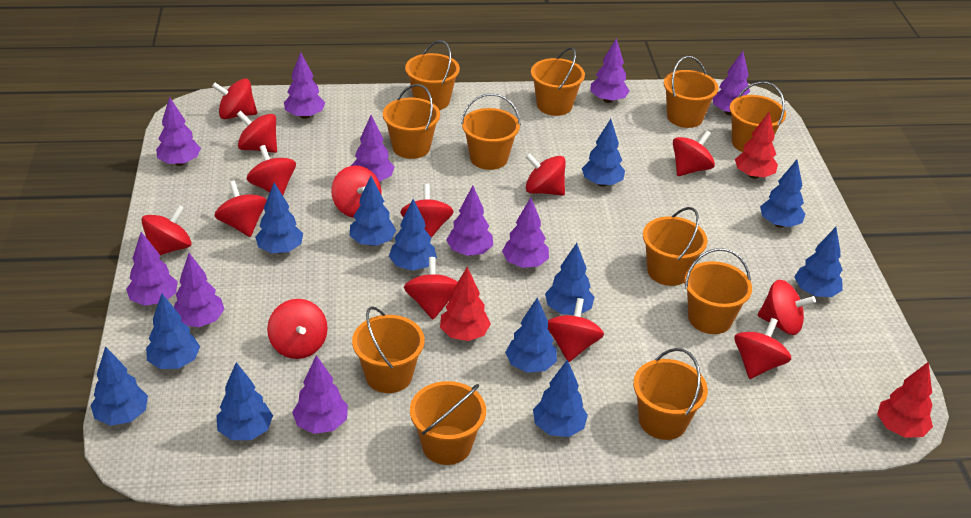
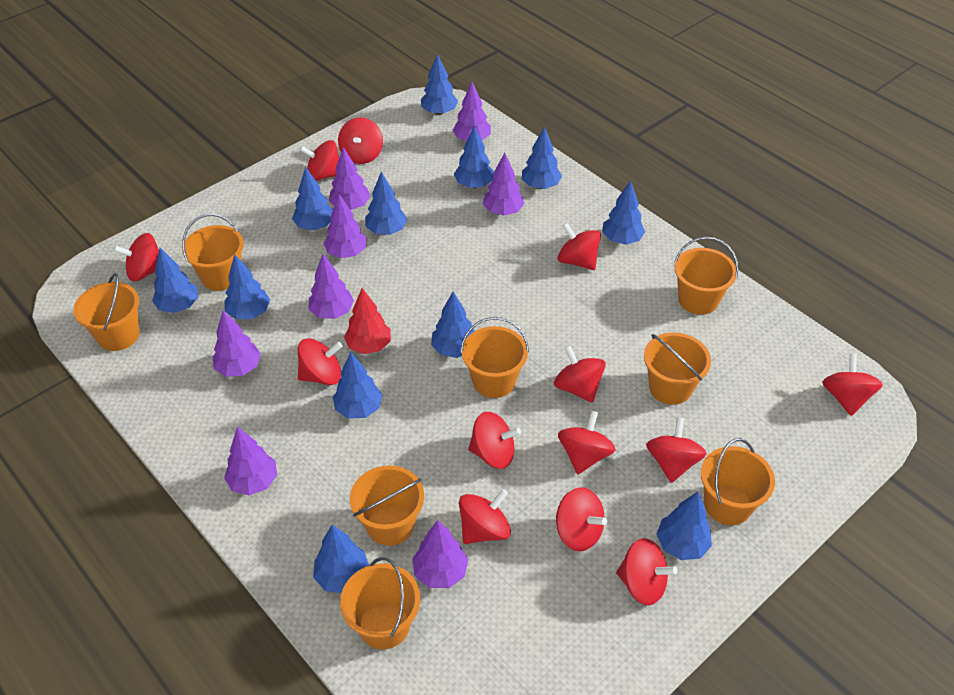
orange bucket: [352,306,425,393] [383,84,440,159] [405,40,460,110] [410,381,486,465] [461,93,521,170] [531,47,585,116] [633,348,708,440] [643,207,707,286] [664,56,718,128] [684,248,752,334] [730,81,786,152] = 11 -> [74,273,140,351] [182,214,244,291] [340,557,420,649] [350,465,424,546] [461,317,529,398] [644,332,711,405] [674,237,738,315] [701,438,775,525] = 8
purple tree: [126,232,178,306] [156,96,201,166] [174,253,225,327] [284,52,325,119] [292,355,348,434] [351,115,395,182] [447,186,493,256] [502,197,549,268] [590,38,630,103] [713,51,750,115] = 10 -> [212,311,261,377] [224,427,277,495] [309,254,354,319] [323,194,367,258] [329,147,370,210] [412,520,468,588] [453,82,491,141] [483,152,524,216] = 8
red spinning top: [141,205,192,255] [212,78,257,119] [215,181,267,237] [237,111,277,153] [246,145,296,195] [267,299,328,359] [331,166,381,218] [400,184,454,238] [404,257,458,319] [525,153,566,196] [547,298,604,362] [673,130,715,176] [734,318,791,379] [758,280,816,335] = 14 -> [113,233,159,281] [297,338,342,385] [299,140,339,181] [338,118,383,164] [459,489,511,544] [468,412,521,469] [554,345,606,403] [556,487,607,551] [558,223,601,270] [558,411,616,474] [616,538,677,605] [646,417,707,483] [822,354,883,416] = 13
red tree: [440,266,491,341] [735,112,778,179] [877,362,933,438] = 3 -> [344,288,391,354] = 1

